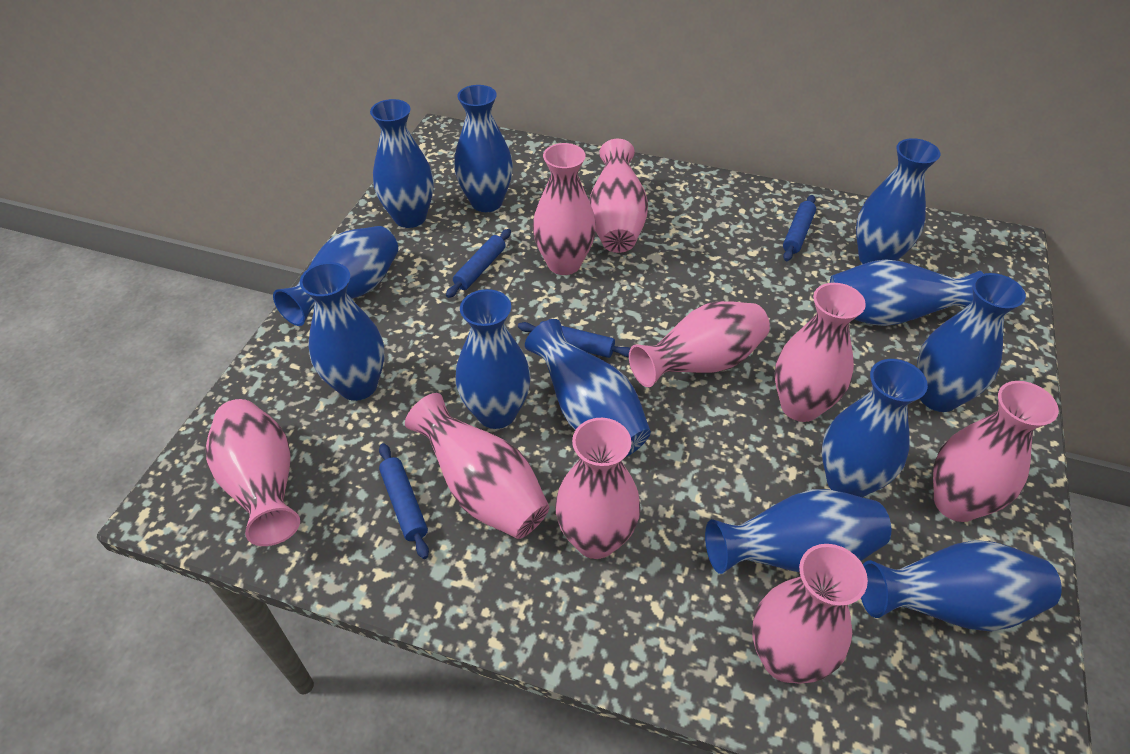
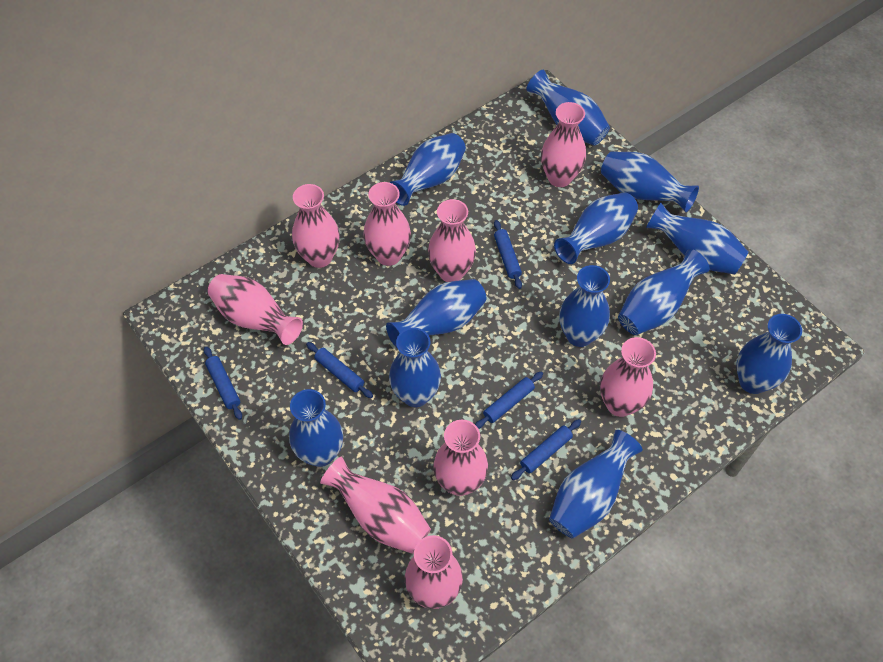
blue rolling pin: [379,443,429,559] [446,229,511,298] [518,321,630,358] [783,195,816,261] = 4 -> [204,346,242,420] [306,342,373,398] [475,371,543,429] [494,220,522,289] [511,419,581,480] = 5

